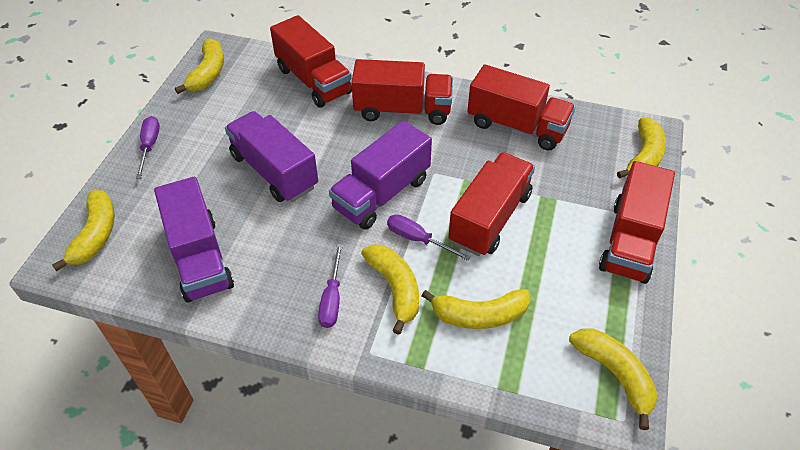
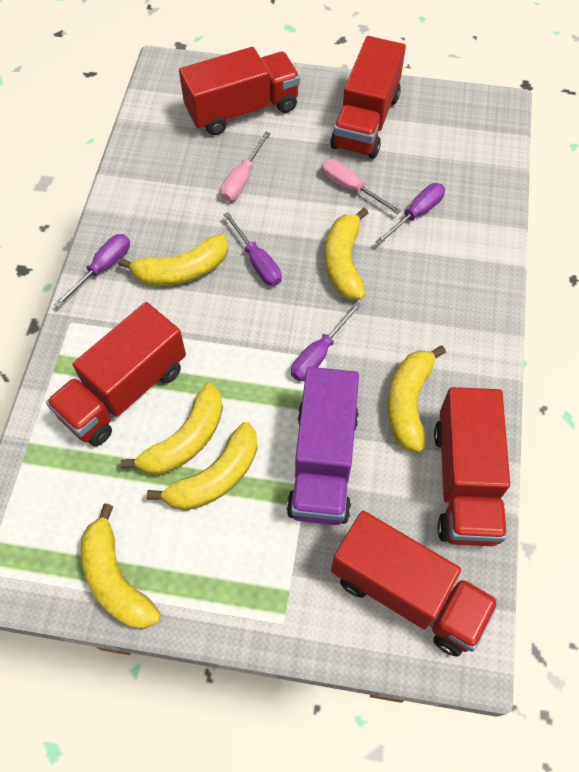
pink screwdriver: none = 0 -> [221,132,271,201] [321,159,401,214] = 2
purple screwdriver: [136,116,160,179] [318,244,343,328] [387,214,471,261] = 3 -> [54,234,130,308] [223,212,282,286] [291,302,361,381] [375,183,445,245] = 4
purple truck: [154,177,234,302] [225,111,318,202] [329,120,432,230] = 3 -> [287,367,359,525] = 1

